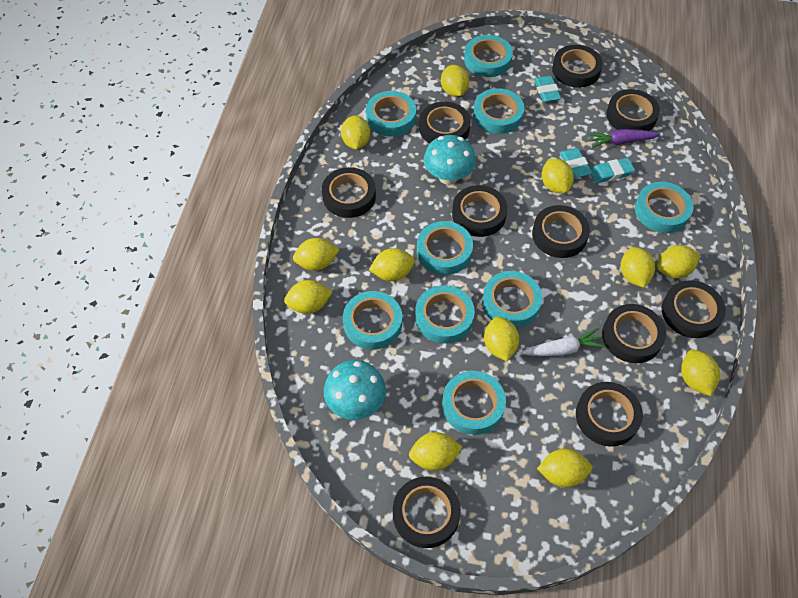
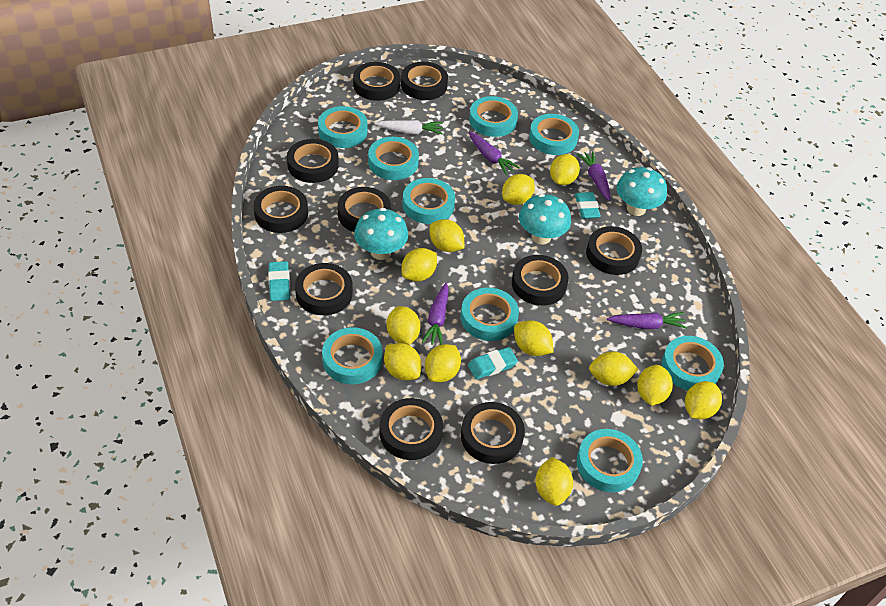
purple carrot: [588,129,661,148] = 1 -> [421,283,449,345] [468,132,520,175] [577,151,610,201] [607,312,687,329] = 4
turquoise mushroom: [324,360,386,420] [424,135,476,185] = 2 -> [354,208,408,260] [519,194,571,245] [616,167,667,216] = 3

